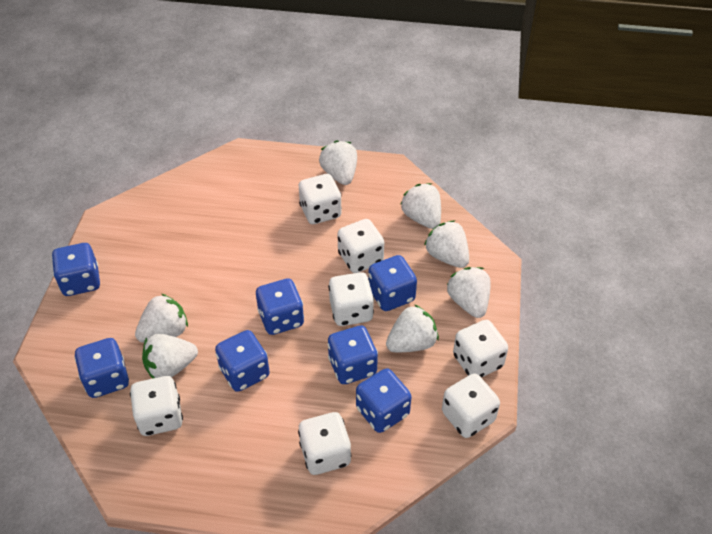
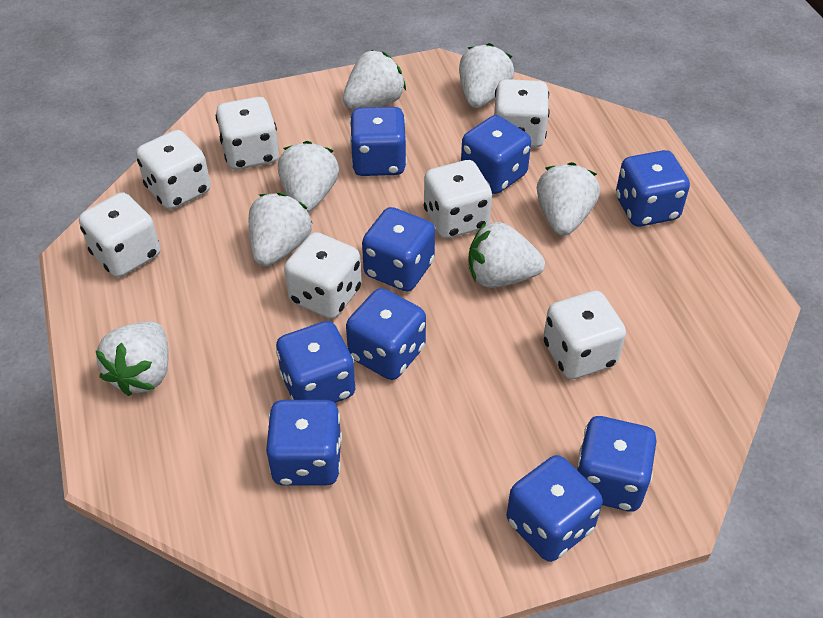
blue dice: [52,243,100,296] [74,338,129,398] [215,330,270,392] [256,278,304,335] [327,326,378,384] [356,368,411,433] [368,255,417,311] = 7 -> [266,400,342,486] [276,321,355,403] [346,288,426,380] [350,107,407,176] [362,207,435,291] [461,115,531,194] [507,455,603,562] [577,416,657,511] [616,150,690,227] = 9

